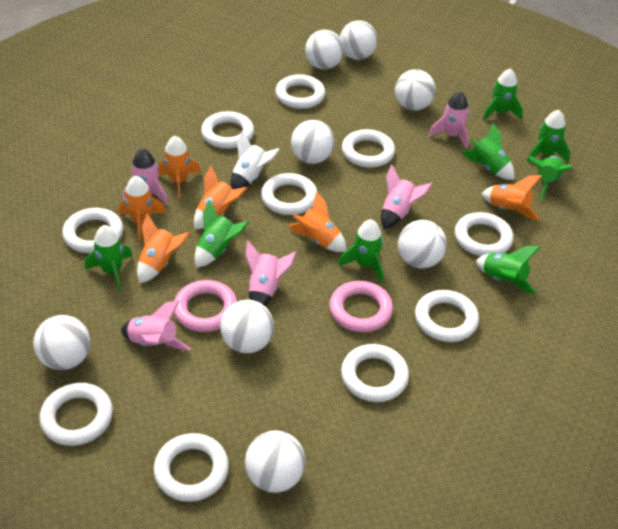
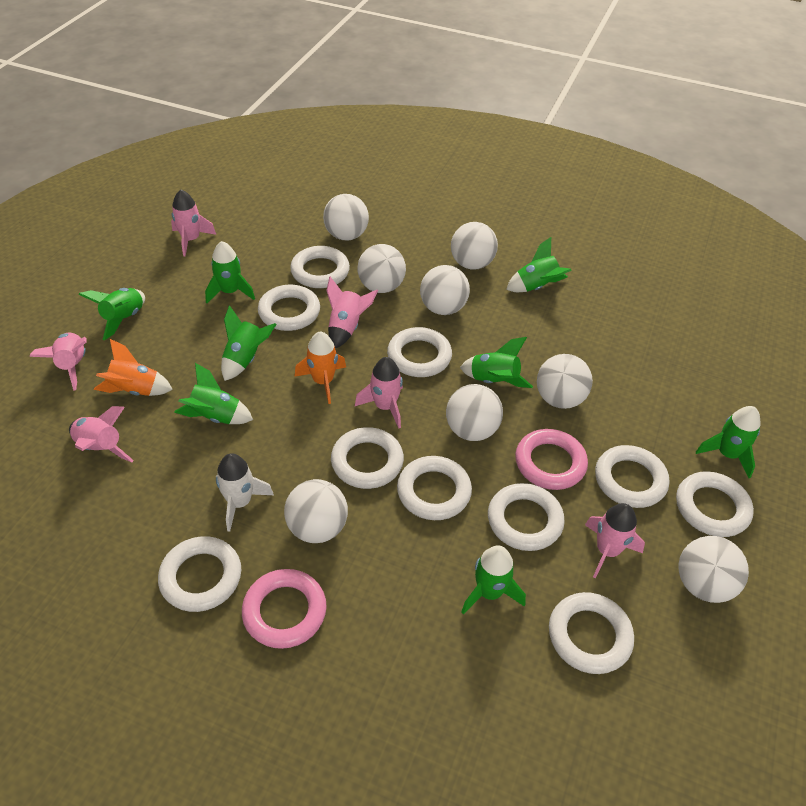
orange rocket: [119,176,166,241] [137,213,190,284] [158,136,201,199] [194,166,247,229] [287,191,347,252] [482,175,542,221] = 6 -> [94,339,173,396] [295,332,346,404] = 2
pink rocket: [121,300,191,350] [123,148,168,205] [245,241,296,306] [381,165,432,229] [429,91,469,149] = 5 -> [30,333,87,391] [69,406,134,462] [171,190,216,256] [326,277,378,348] [355,357,403,428] [585,503,645,578] = 6

